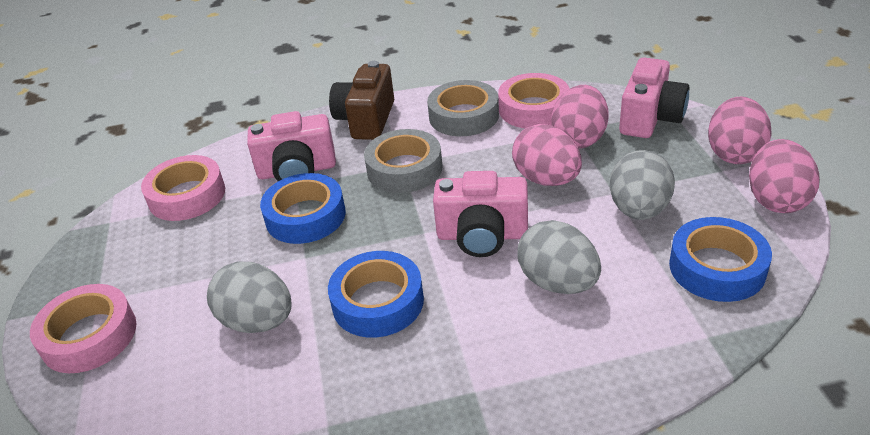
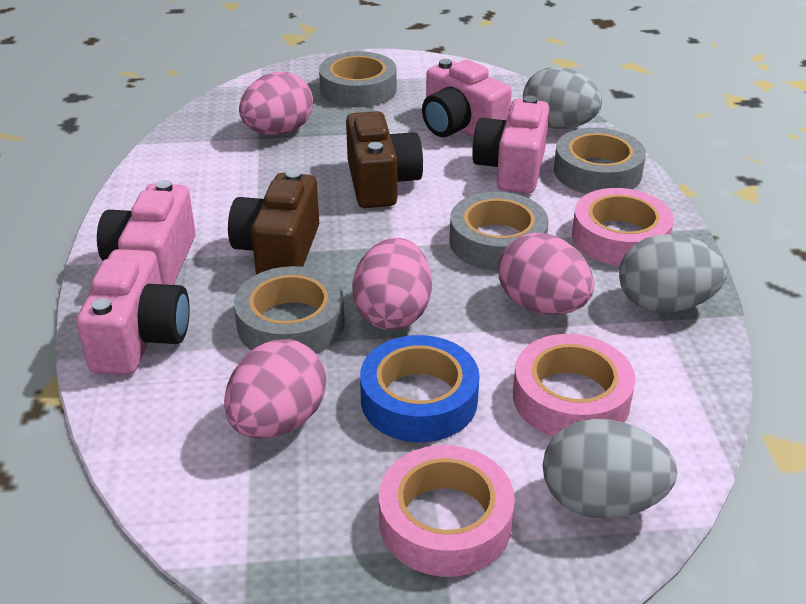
blue tape: [260,173,346,244] [328,251,424,337] [669,217,772,302] = 3 -> [360,335,479,442] = 1
brown camera: [329,61,394,140] = 1 -> [228,169,319,275] [346,111,423,208] = 2
grey tape: [364,129,442,193] [427,80,499,136] = 2 -> [234,266,345,354] [319,51,397,107] [449,192,549,271] [554,128,646,194] = 4
pink camera: [247,111,336,181] [433,171,528,257] [619,57,689,138] = 3 -> [76,249,190,375] [97,180,196,285] [422,59,512,137] [473,96,549,193] = 4

